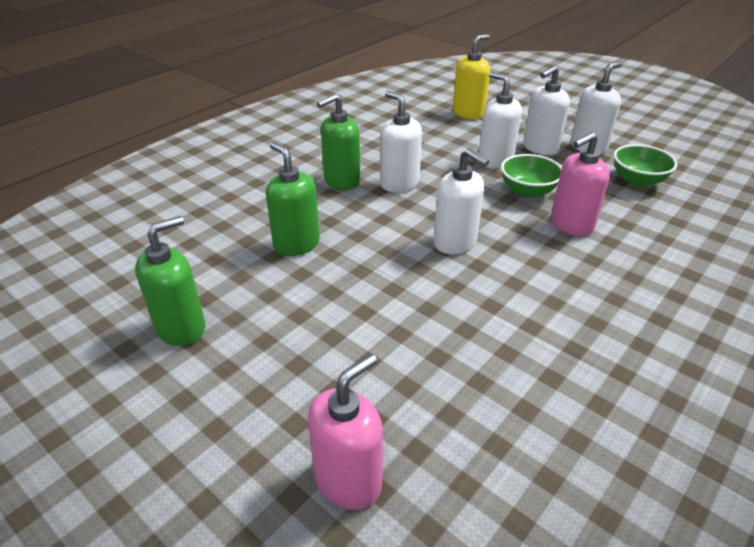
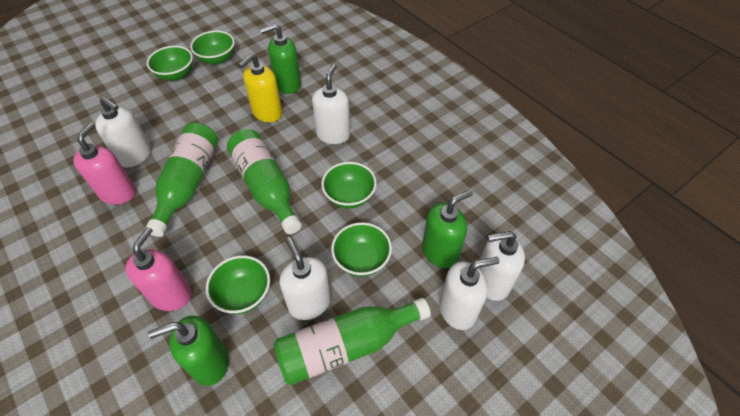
green bottle: none = 0 -> [145,123,218,237] [227,129,302,234] [274,298,431,385] = 3
green bowl: [501,154,562,198] [614,144,677,187] = 2 -> [147,46,193,81] [190,30,235,64] [206,256,270,314] [321,162,377,209] [331,222,392,277] = 5

